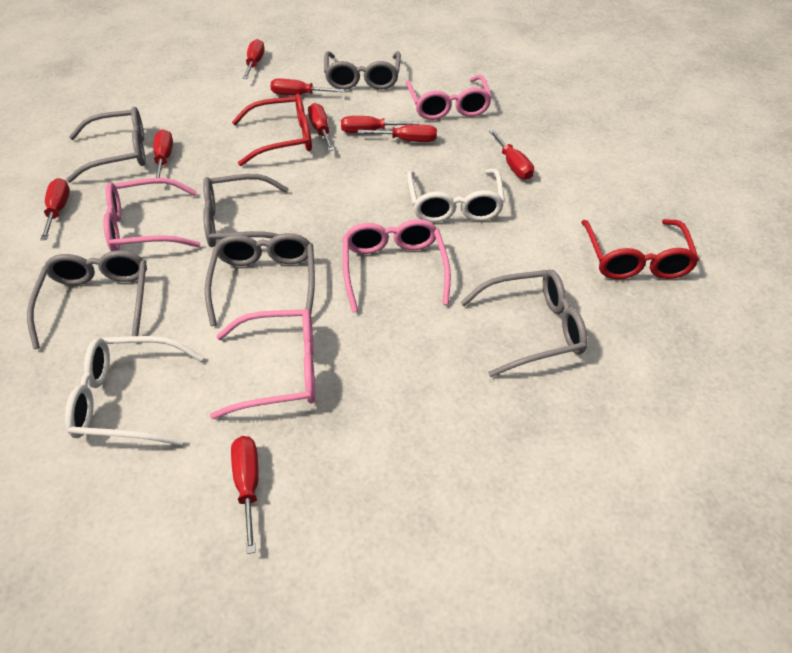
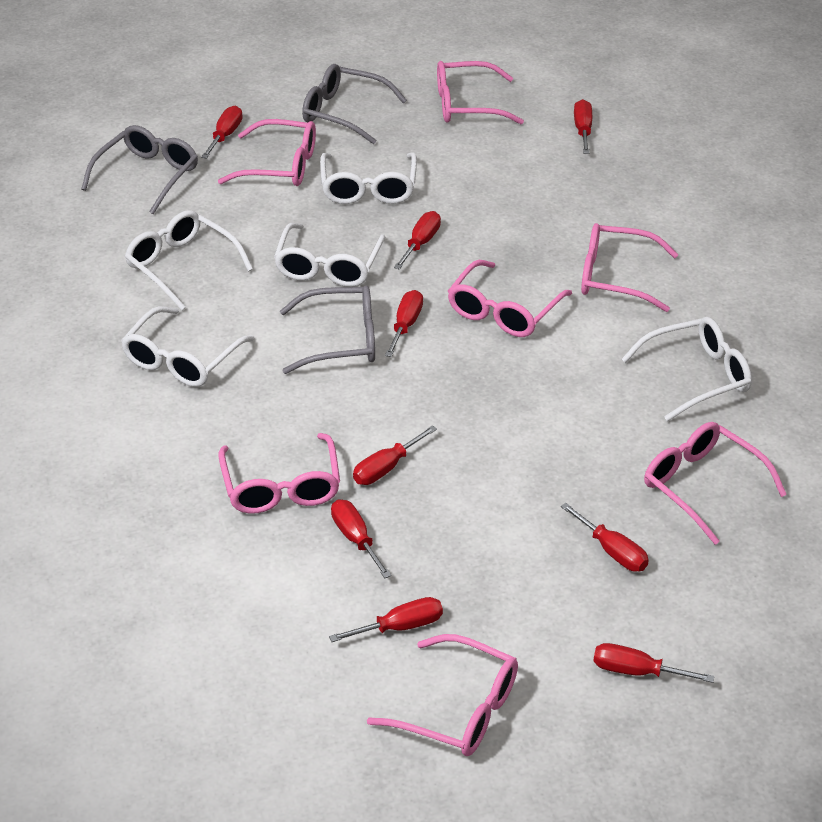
grey glasses: [27,250,147,349] [66,107,146,183] [203,174,289,247] [205,233,315,326] [324,51,401,90] [460,269,587,377] = 6 -> [81,125,198,214] [280,286,375,374] [302,64,407,144] = 3
pink glasses: [103,178,200,251] [210,309,315,419] [343,219,451,313] [405,75,492,120] = 4 -> [218,119,316,186] [218,433,340,514] [367,634,518,756] [437,61,524,124] [448,260,572,337] [581,223,679,312] [644,422,787,545] = 7
red glasses: [232,94,312,166] [581,219,699,279] = 2 -> none = 0
white glasses: [65,336,204,446] [407,169,505,222] = 2 -> [121,306,255,387] [125,210,253,310] [274,223,385,287] [320,152,417,204] [621,317,752,421] = 5

